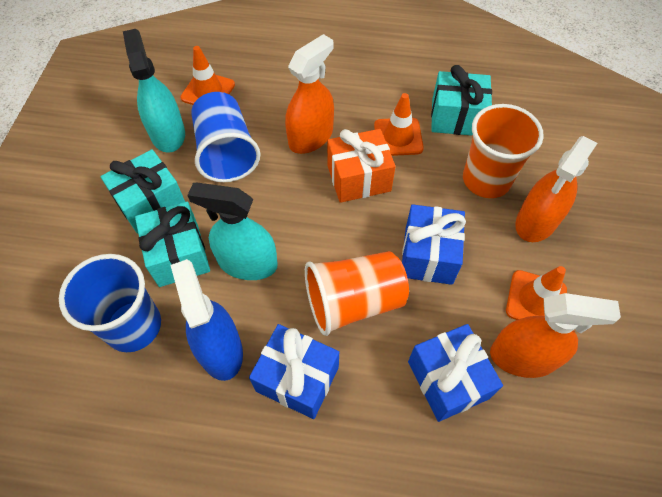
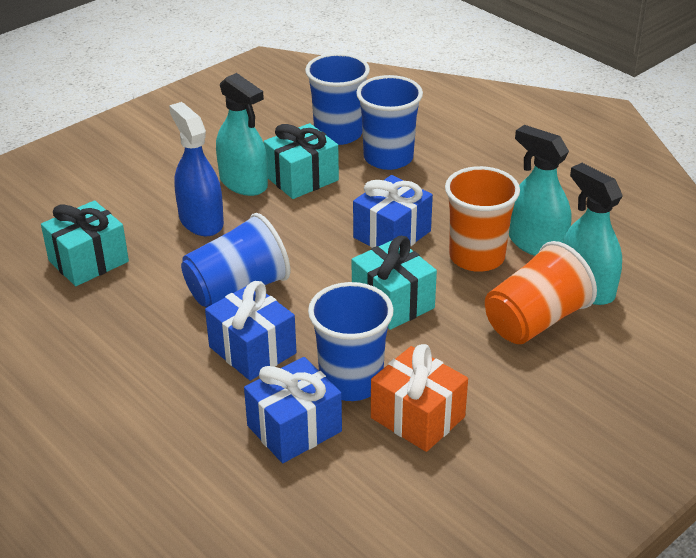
blue cup: [59,254,161,352] [191,92,260,182] = 2 -> [181,213,290,308] [305,53,370,145] [308,282,394,401] [356,75,423,170] = 4
orange spray bottle: [285,34,334,154] [490,293,621,378] [515,136,597,242] = 3 -> none = 0
orange traffic cone: [180,46,235,105] [374,93,424,156] [506,266,567,320] = 3 -> none = 0
turquoise spray bottle: [123,29,185,153] [187,183,278,280] = 2 -> [216,73,268,196] [509,125,571,256] [563,163,623,305] = 3

